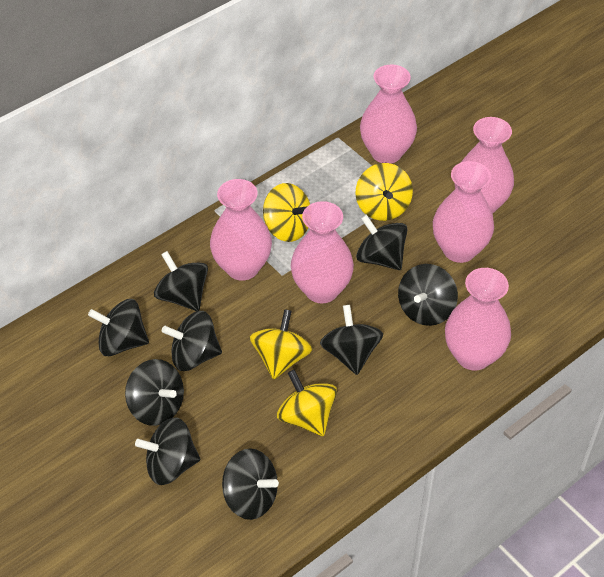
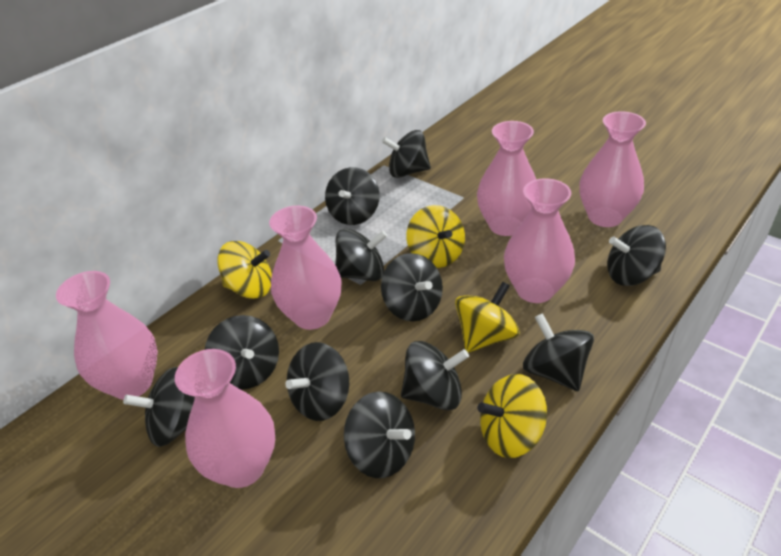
black spinning top: [88,299,149,356] [125,359,184,426] [135,417,200,485] [154,251,208,311] [162,311,222,371] [222,448,279,520] [320,305,383,375] [356,215,408,270] [398,264,458,326] = 9 -> [123,367,195,447] [205,315,279,390] [285,342,349,421] [325,167,380,225] [335,228,387,281] [344,391,415,478] [381,253,443,321] [382,130,431,178] [401,341,469,410] [523,313,594,391] [607,225,666,286] = 11

